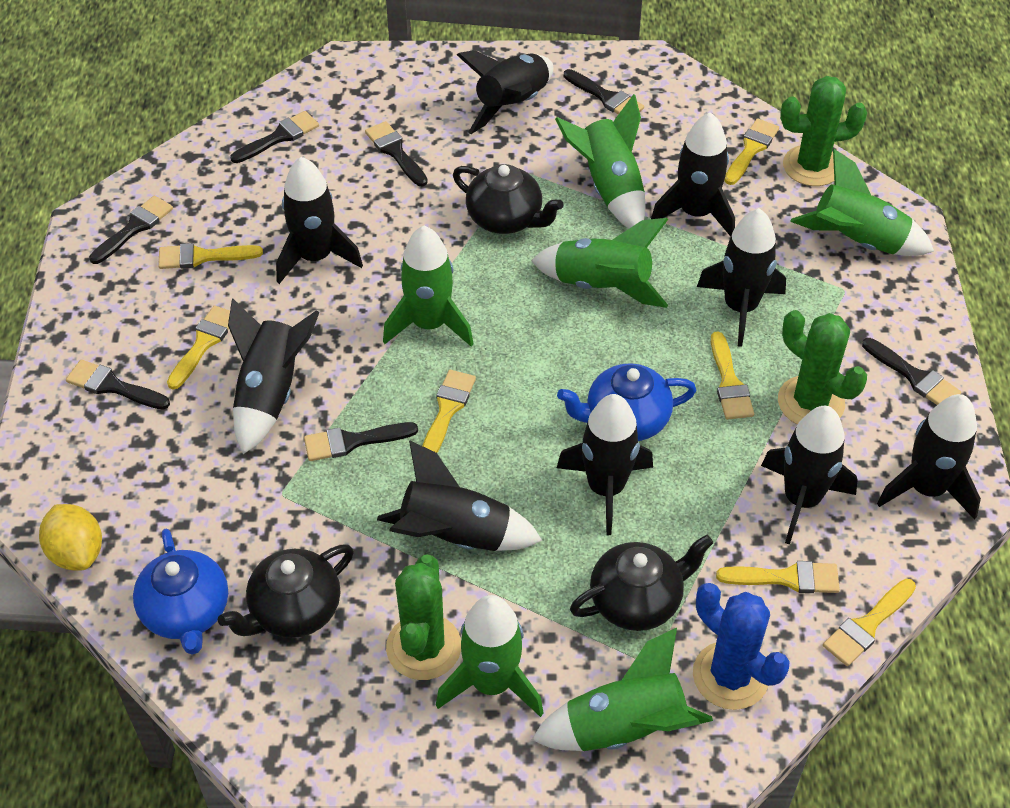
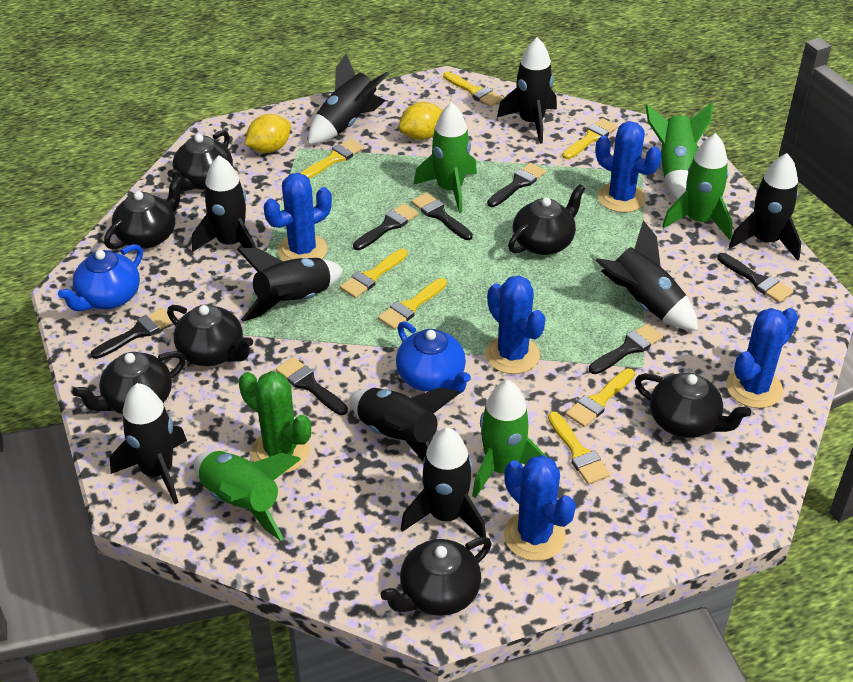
black teapot: [218,545,354,638] [453,164,564,234] [570,535,713,631] = 3 -> [72,351,186,414] [104,175,182,249] [167,304,253,366] [168,130,233,191] [380,537,492,616] [508,184,585,255] [635,373,751,438] = 7
blue cactus: [693,583,790,710] = 1 -> [264,173,332,261] [486,275,545,374] [504,455,576,561] [596,121,662,213] [726,308,798,408] = 5
green cactus: [386,554,461,680] [778,310,867,425] [780,76,867,186] = 3 -> [239,371,311,474] = 1
green rocket: [383,225,474,347] [436,595,543,717] [531,218,668,308] [532,628,713,751] [555,94,645,228] [790,149,934,256] = 6 -> [194,451,301,541] [413,102,477,213] [472,380,547,498] [646,102,713,200] [662,133,732,240] = 5
yellow lemon: [39,504,102,570] = 1 -> [245,114,291,153] [399,102,443,140] = 2

